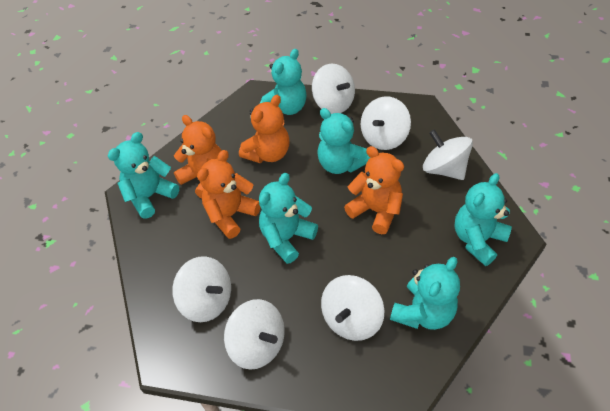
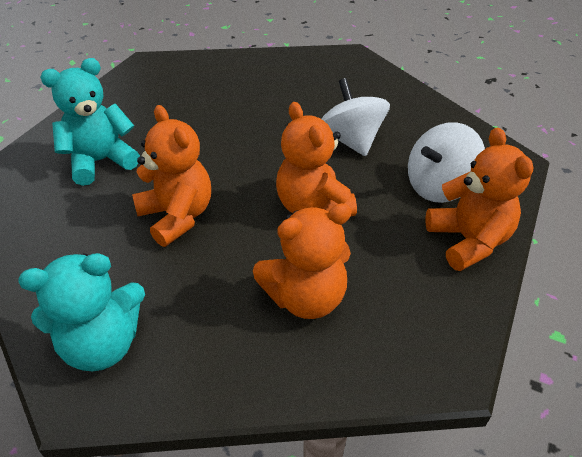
turquoise teddy bear: [108,132,179,219] [259,173,318,264] [260,49,307,115] [317,108,370,174] [390,257,460,330] [454,173,512,266] = 6 -> [19,253,145,372] [40,58,140,186] = 2
white spinning top: [172,256,231,322] [224,299,285,370] [312,64,355,114] [321,275,384,341] [361,96,411,150] [423,129,473,180] = 6 -> [322,78,390,156] [408,122,485,203] = 2

